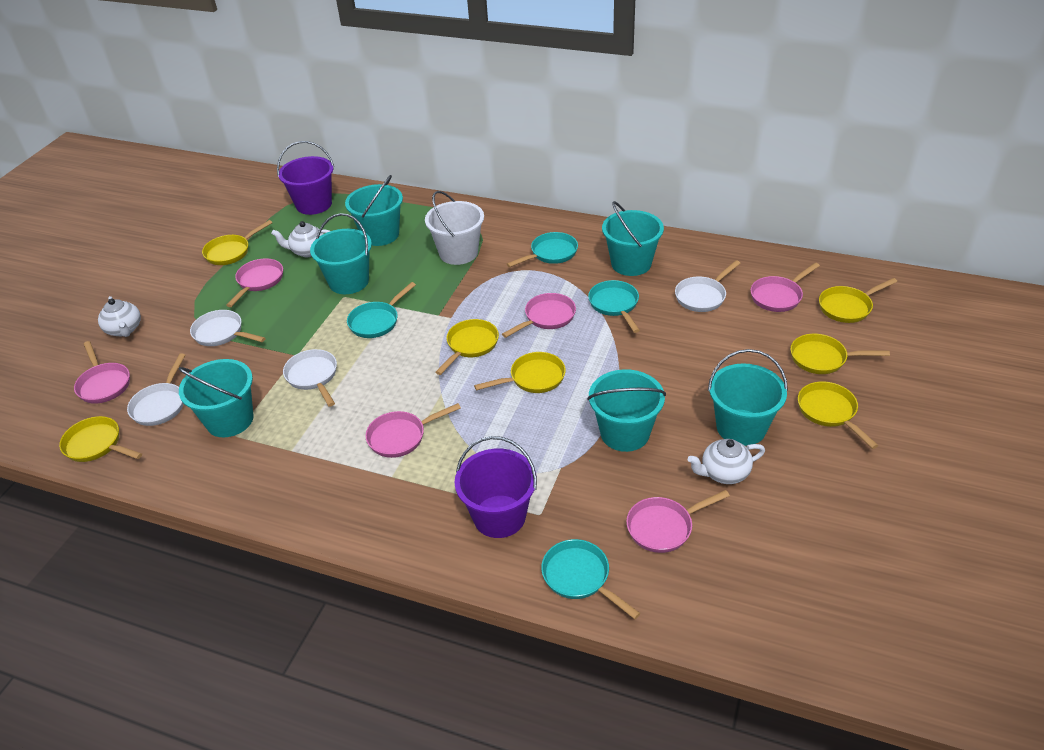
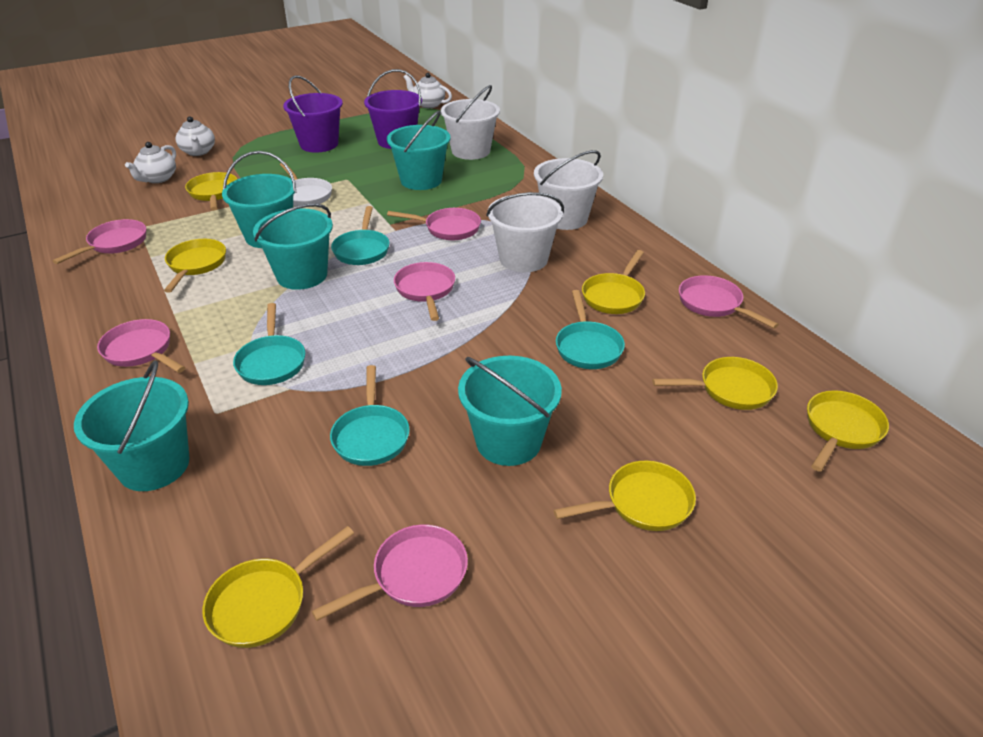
turquoise bucket: [179,359,254,437] [310,213,372,294] [345,175,403,246] [587,369,666,452] [602,201,664,276] [708,349,788,446] = 6 -> [74,360,189,491] [222,151,296,248] [253,204,333,290] [387,110,451,190] [458,356,562,466] = 5
white bucket: [425,191,484,265] = 1 -> [441,85,500,160] [486,192,564,272] [534,150,603,230] = 3
white pan: [127,353,185,426] [190,310,265,346] [283,349,337,407] [675,260,740,312] = 4 -> [280,163,332,206] = 1

